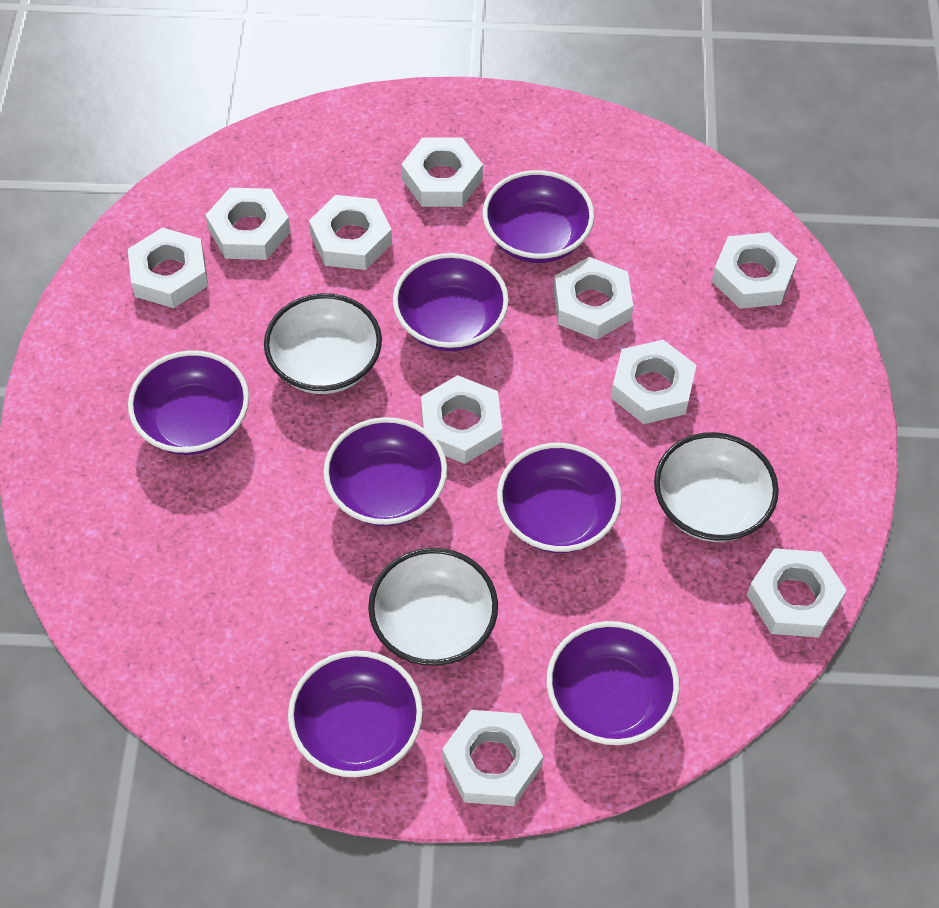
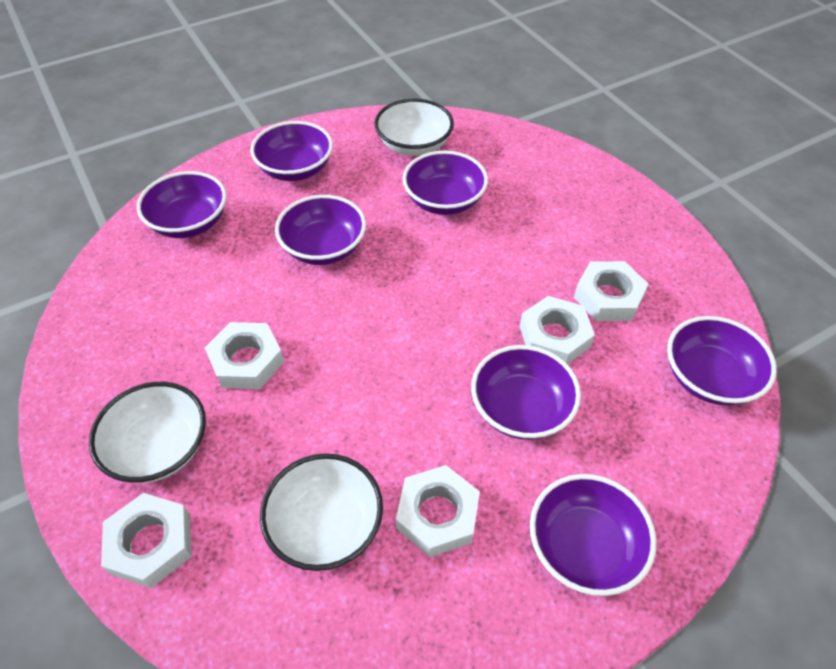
white nut: [128,228,208,308] [206,188,291,260] [309,195,392,270] [401,138,483,207] [421,375,502,464] [442,710,543,806] [554,257,633,340] [611,340,696,424] [712,232,798,309] [747,548,847,638] = 10 -> [101,493,191,588] [205,322,284,389] [396,465,480,557] [520,296,595,364] [574,261,648,321] = 5

